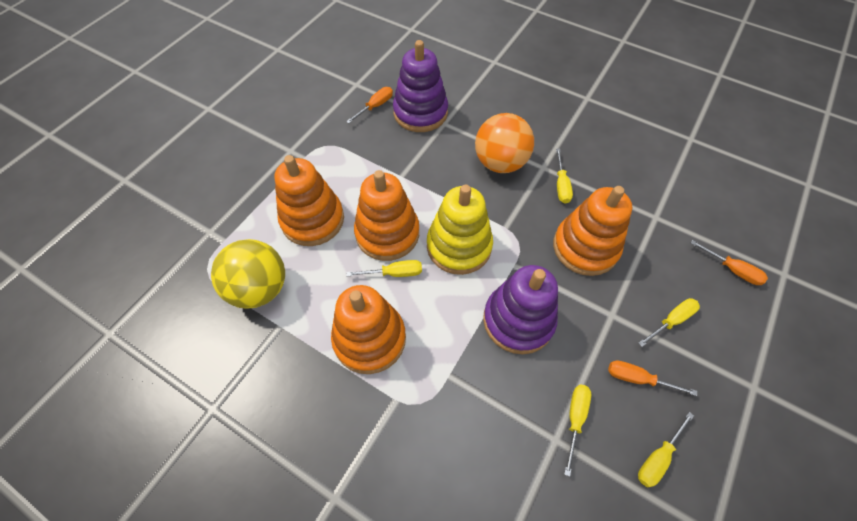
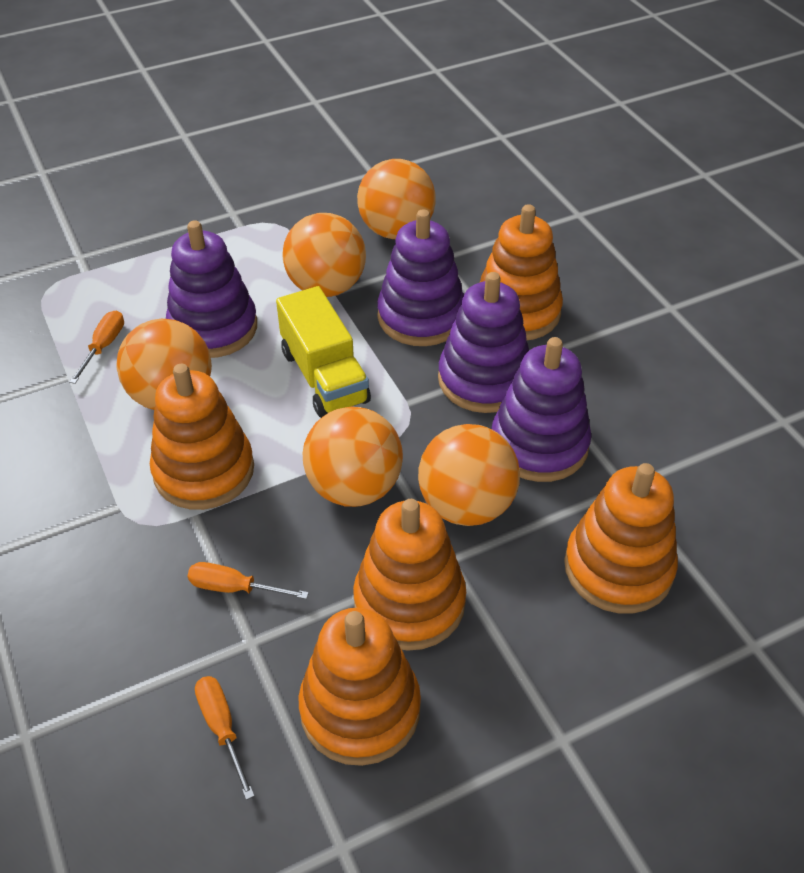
orange ball: [475,113,534,173] = 1 -> [117,319,212,410] [282,213,366,297] [303,406,403,507] [357,159,436,239] [418,424,520,526] = 5
orange stacking toy: [274,155,344,246] [331,285,406,374] [354,170,419,261] [553,186,633,276] = 4 -> [150,364,254,510] [298,608,421,766] [353,499,466,651] [479,204,563,340] [564,463,678,614] = 5
purple stacking toy: [393,40,448,132] [483,265,558,354] = 2 -> [166,220,257,358] [377,210,464,346] [438,272,529,413] [491,337,591,482] = 4
yellow ball: [211,239,285,308] = 1 -> none = 0
yellow screwdriver: [346,260,422,277] [556,149,573,204] [564,384,591,477] [638,298,700,347] [638,412,694,487] = 5 -> none = 0
yellow stacking toy: [427,185,493,275] = 1 -> none = 0
yellow truck: none = 0 -> [276,286,371,418] = 1

